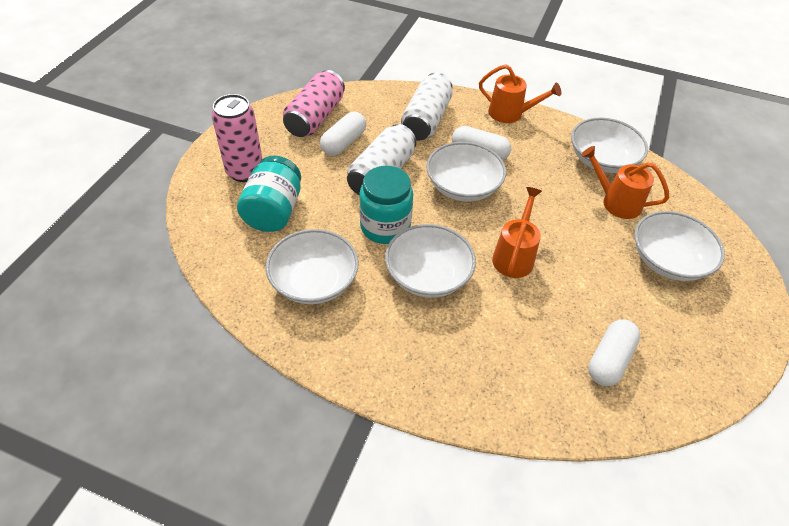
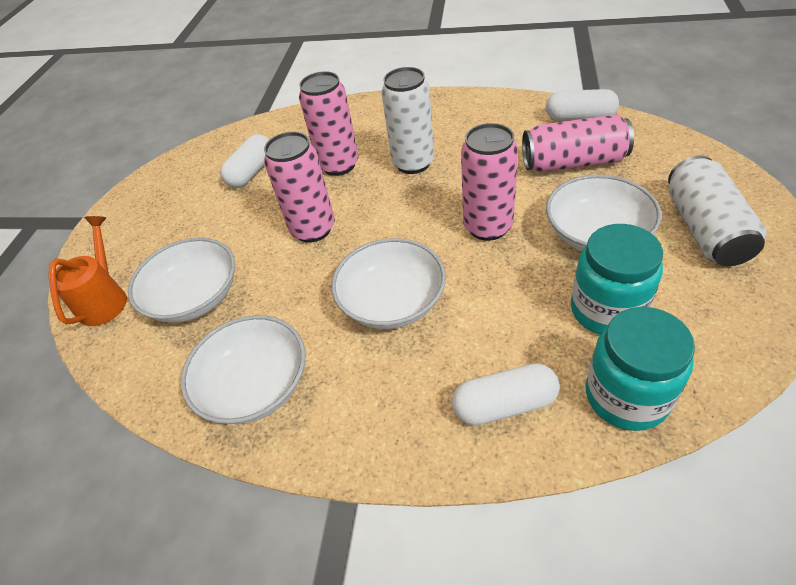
orange watering can: [479,64,561,123] [492,187,542,278] [581,146,669,219] = 3 -> [48,216,127,326] = 1
pink can: [212,94,262,182] [283,70,345,137] = 2 -> [264,132,335,243] [299,71,358,176] [461,123,518,241] [522,114,634,173] = 4
white bowl: [266,229,359,304] [385,224,476,298] [426,142,506,202] [571,118,648,173] [634,211,725,281] = 5 -> [128,237,235,323] [181,315,306,424] [331,238,446,329] [546,175,662,251] = 4

